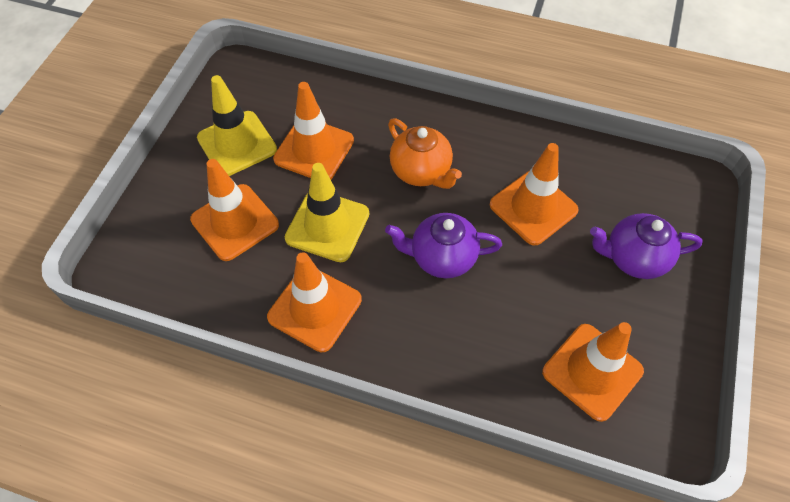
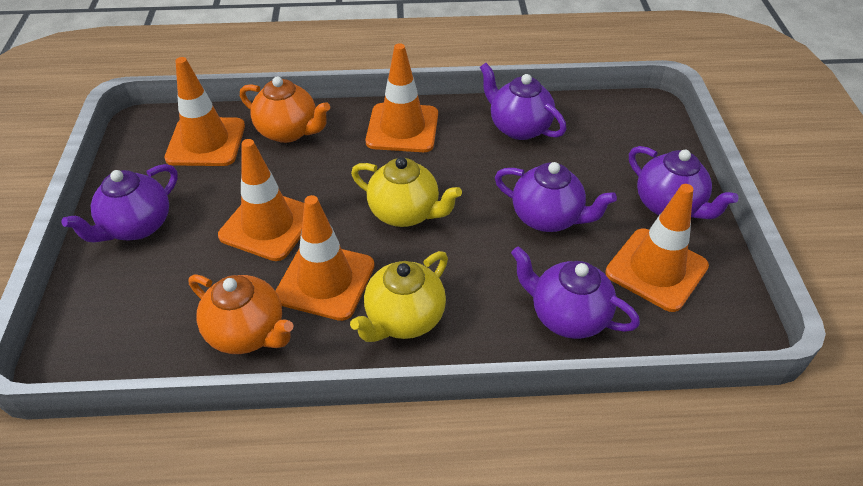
orange teapot: [388,118,462,189] = 1 -> [188,274,294,354] [240,76,330,143] = 2
purple teapot: [385,213,502,278] [590,213,703,279] = 2 -> [62,164,178,242] [480,63,566,140] [495,162,617,232] [511,247,640,339] [629,146,739,219] = 5
yellow teapot: none = 0 -> [350,251,448,342] [351,157,462,227] = 2
yellow traffic cone: [197,75,277,176] [285,163,369,262] = 2 -> none = 0

